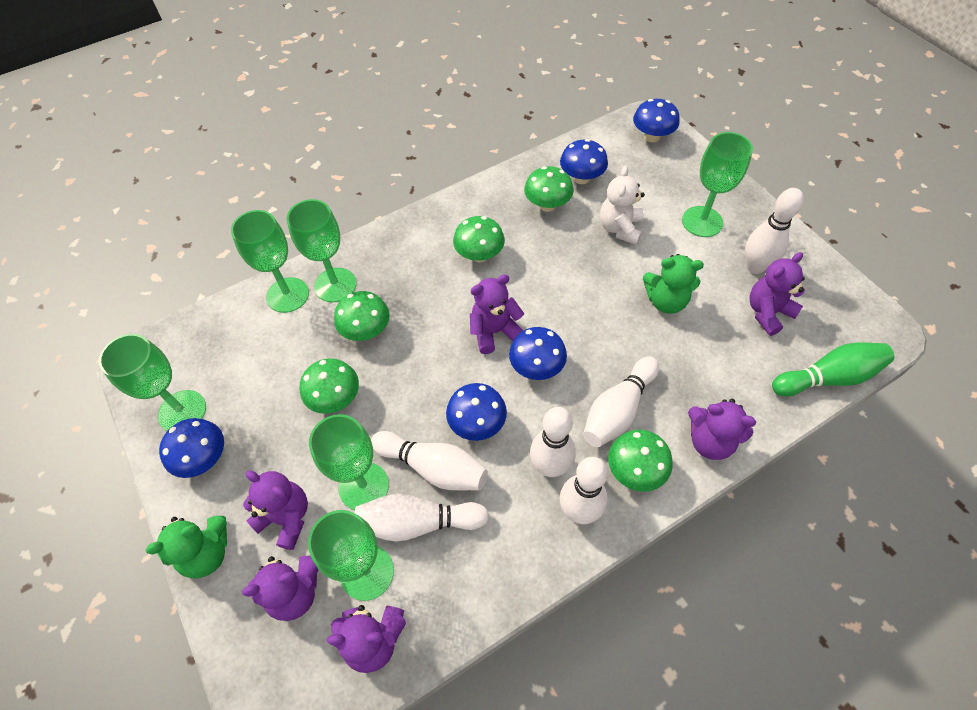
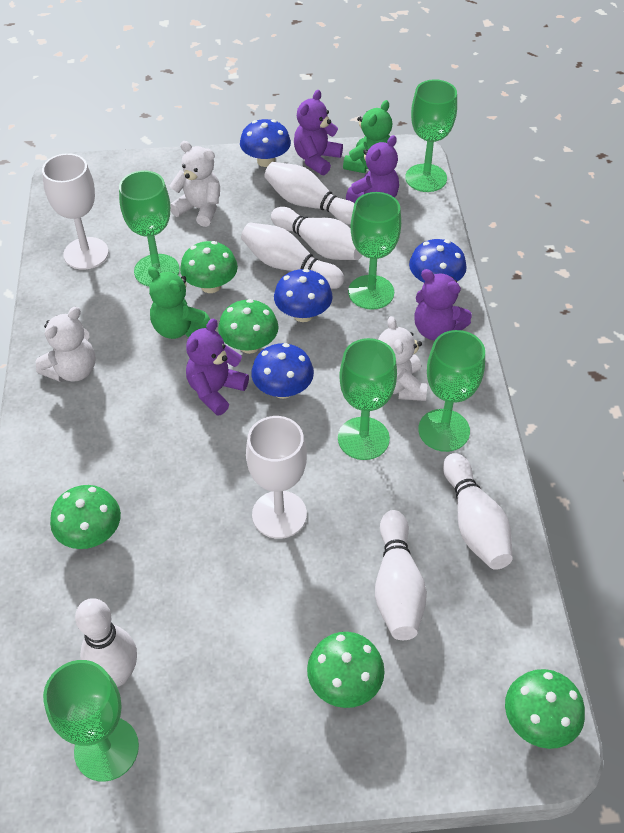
blue mushroom: [159,418,224,478] [446,383,507,441] [509,327,567,380] [560,139,608,184] [633,99,680,142] = 5 -> [240,119,291,167] [251,343,314,399] [274,269,333,322] [409,239,467,282] = 4
green bowling pin: [772,343,894,396] = 1 -> none = 0
purple teddy bear: [242,556,318,621] [243,470,308,550] [327,605,406,673] [470,274,524,354] [688,399,756,460] [749,252,805,336] = 6 -> [186,318,249,416] [294,90,343,175] [346,135,399,203] [414,269,472,340] = 4
white goblet: none = 0 -> [42,153,109,270] [246,416,307,539] = 2
white teddy bear: [600,166,645,245] = 1 -> [35,307,95,382] [169,141,220,227] [378,316,427,401] = 3

